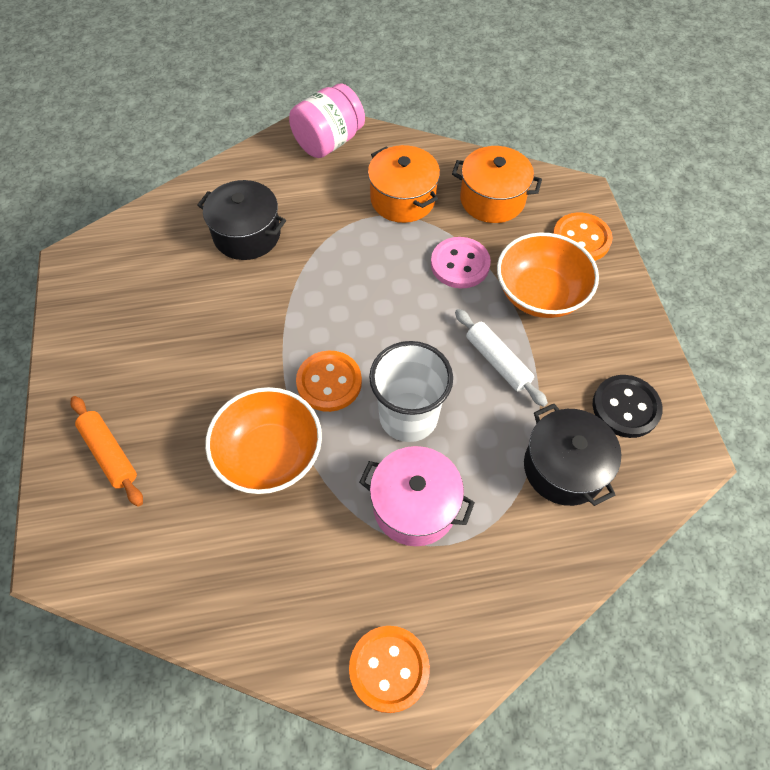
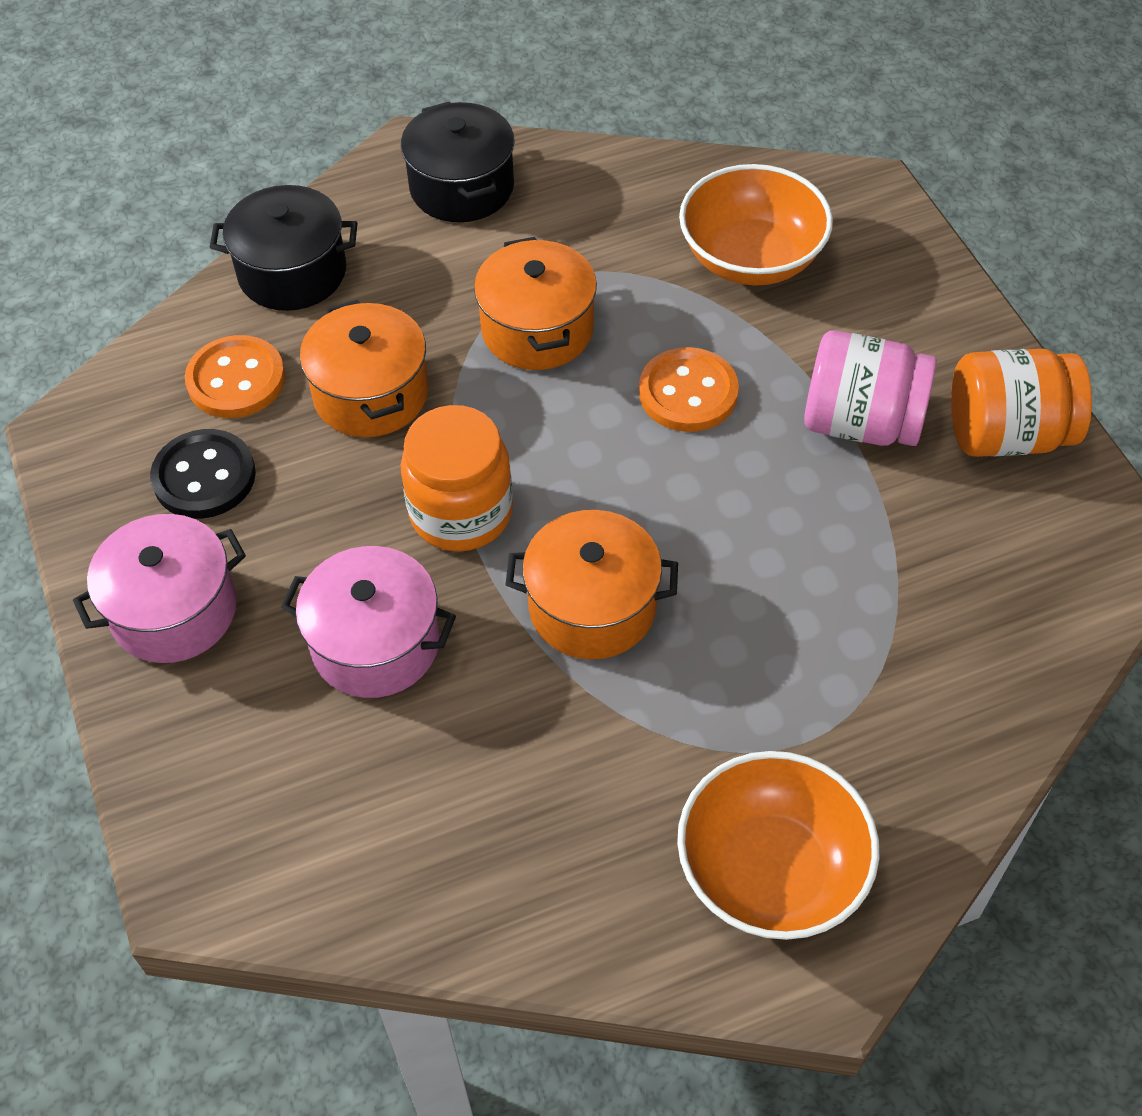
orange button: [296,351,362,412] [349,626,430,713] [553,213,612,261] = 3 -> [185,335,285,418] [639,347,739,432] = 2
orange jar: none = 0 -> [401,405,513,551] [951,349,1092,457] = 2
orange pot: [368,145,440,223] [452,146,542,223] = 2 -> [300,300,428,437] [474,237,597,370] [505,510,678,660] = 3
orange rolling pin: [70,396,143,507] = 1 -> none = 0
pink button: [431,237,491,288] = 1 -> none = 0
pink pot: [359,446,475,546] = 1 -> [73,514,246,663] [281,546,456,698] = 2
white cup: [369,341,453,442] = 1 -> none = 0
white rolling pin: [455,309,548,407] = 1 -> none = 0

